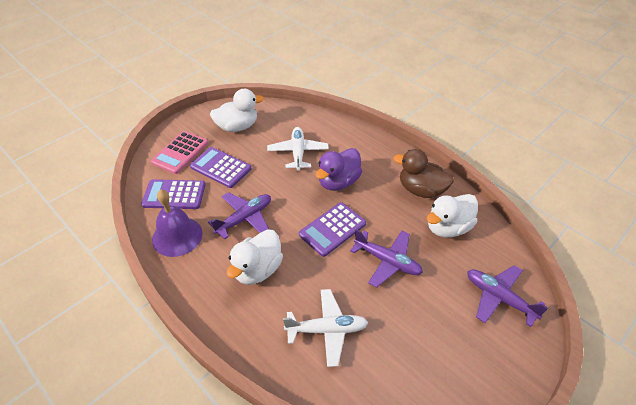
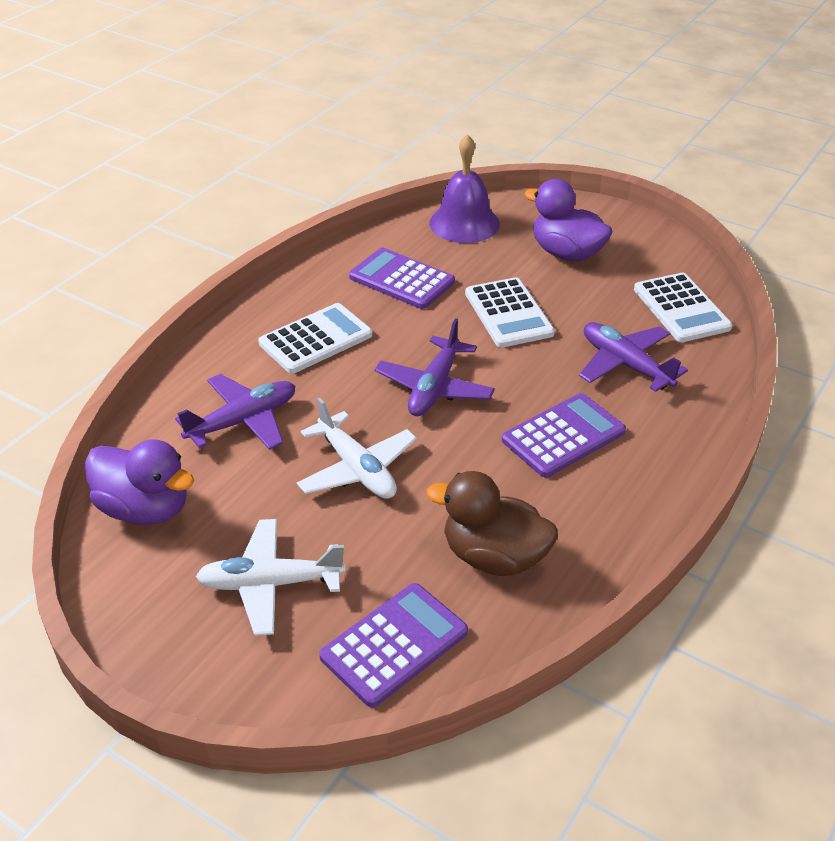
pink calculator: [151,131,208,174] = 1 -> none = 0
purple duck: [316,148,362,191] = 1 -> [85,439,194,525] [524,179,613,261] = 2
white calculator: none = 0 -> [258,303,372,374] [465,277,555,348] [634,273,732,342] = 3
white duck: [210,89,264,132] [227,229,283,285] [426,194,478,238] = 3 -> none = 0

